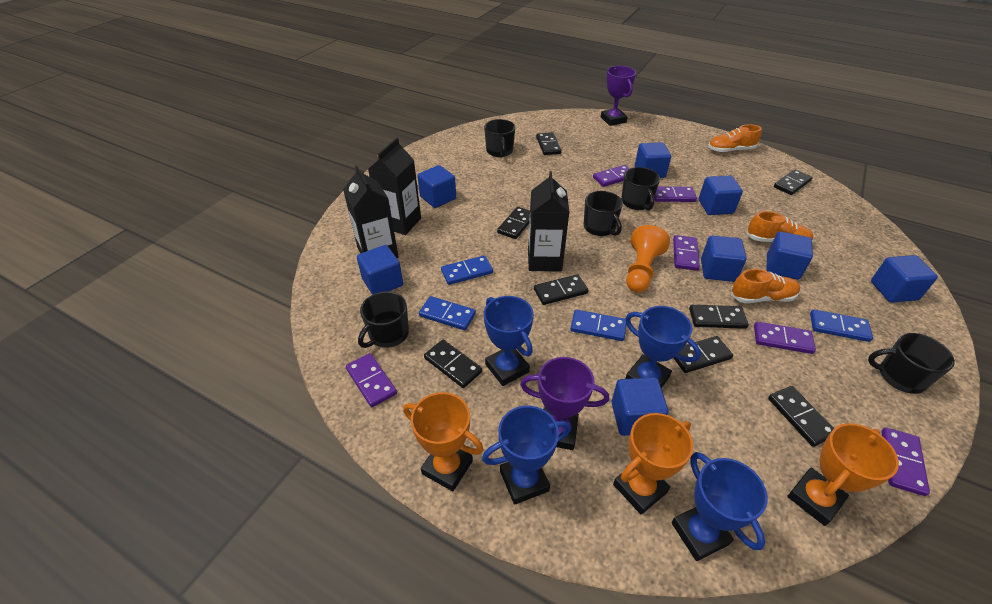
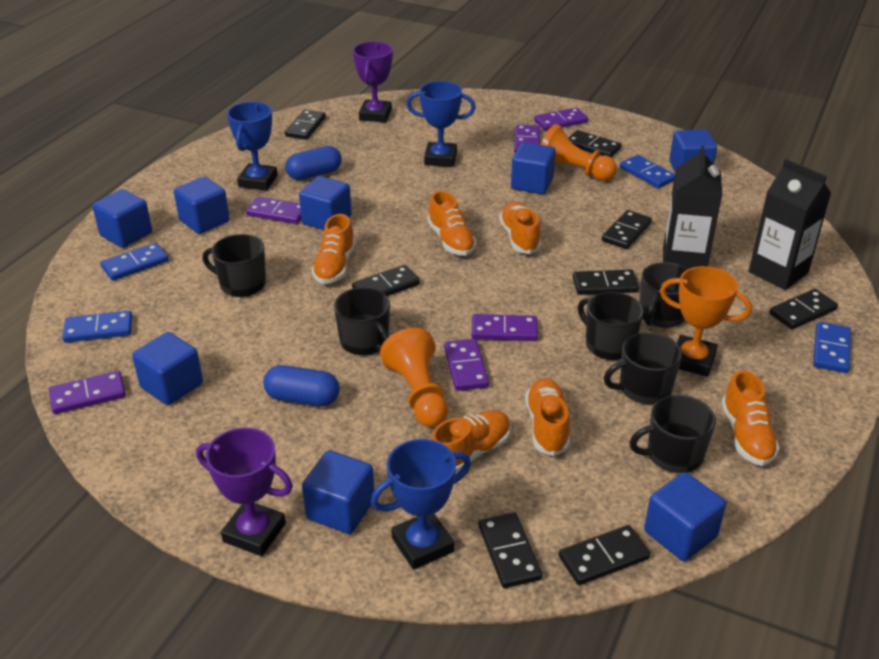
black carton: [343,166,398,258] [368,138,421,235] [528,171,569,272] = 3 -> [663,145,722,269] [749,159,831,290] = 2
black mug: [358,291,409,348] [484,119,515,157] [584,191,623,236] [621,167,660,210] [868,333,955,394] = 5 -> [202,234,266,297] [334,287,390,355] [578,292,644,360] [604,332,682,404] [629,395,716,473] [639,262,688,328] = 6
blue capsule: none = 0 -> [263,365,340,406] [285,146,342,180] = 2
blue trophy: [482,406,571,505] [484,296,534,386] [625,306,701,388] [671,452,768,561] = 4 -> [227,102,278,191] [371,439,471,570] [406,81,475,167] = 3
orange pawn: [626,225,670,293] = 1 -> [380,328,448,427] [541,124,617,181] = 2
orange shoe: [708,124,762,153] [731,269,800,303] [746,211,814,242] = 3 -> [311,214,355,284] [428,191,476,256] [430,410,511,473] [499,202,541,254] [525,378,570,456] [722,370,780,466] = 6
orange trophy: [403,392,483,491] [613,413,693,515] [787,423,899,526] = 3 -> [660,266,752,377] = 1

